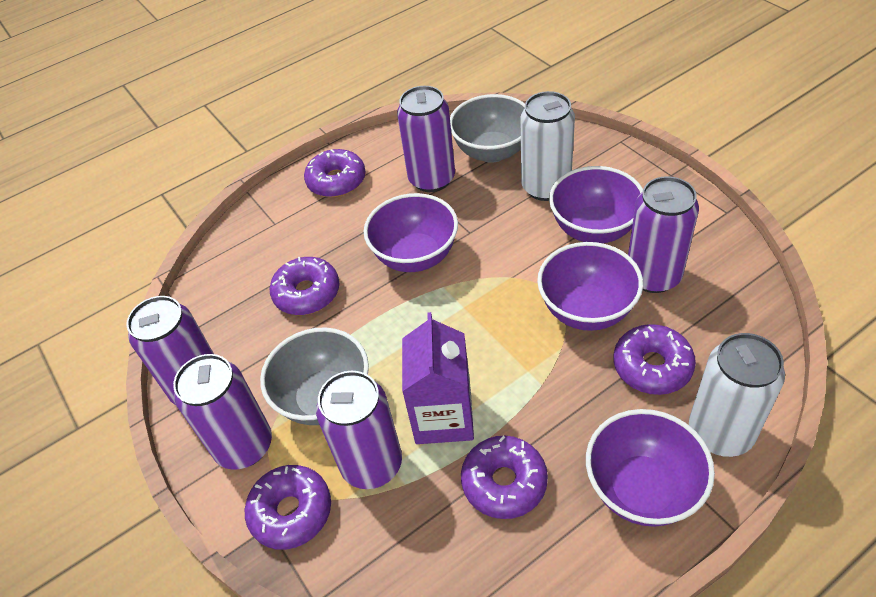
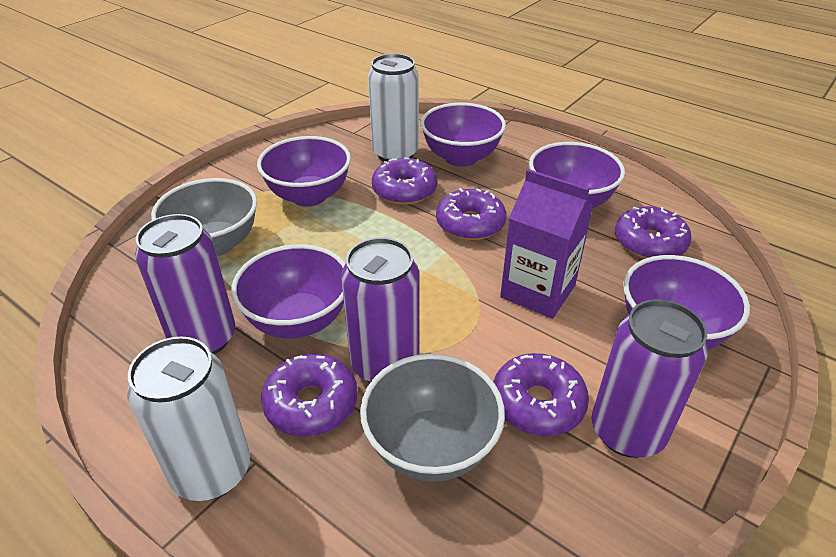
purple bowl: [364,193,458,272] [537,242,643,331] [549,166,643,243] [586,409,715,527] = 4 -> [231,244,346,339] [257,136,351,207] [420,103,506,167] [529,142,625,208] [623,255,750,350] = 5
purple can: [126,296,214,405] [173,354,272,470] [316,371,402,489] [397,86,455,192] [628,176,699,293] = 5 -> [135,214,235,354] [341,238,419,382] [592,299,708,458] = 3

